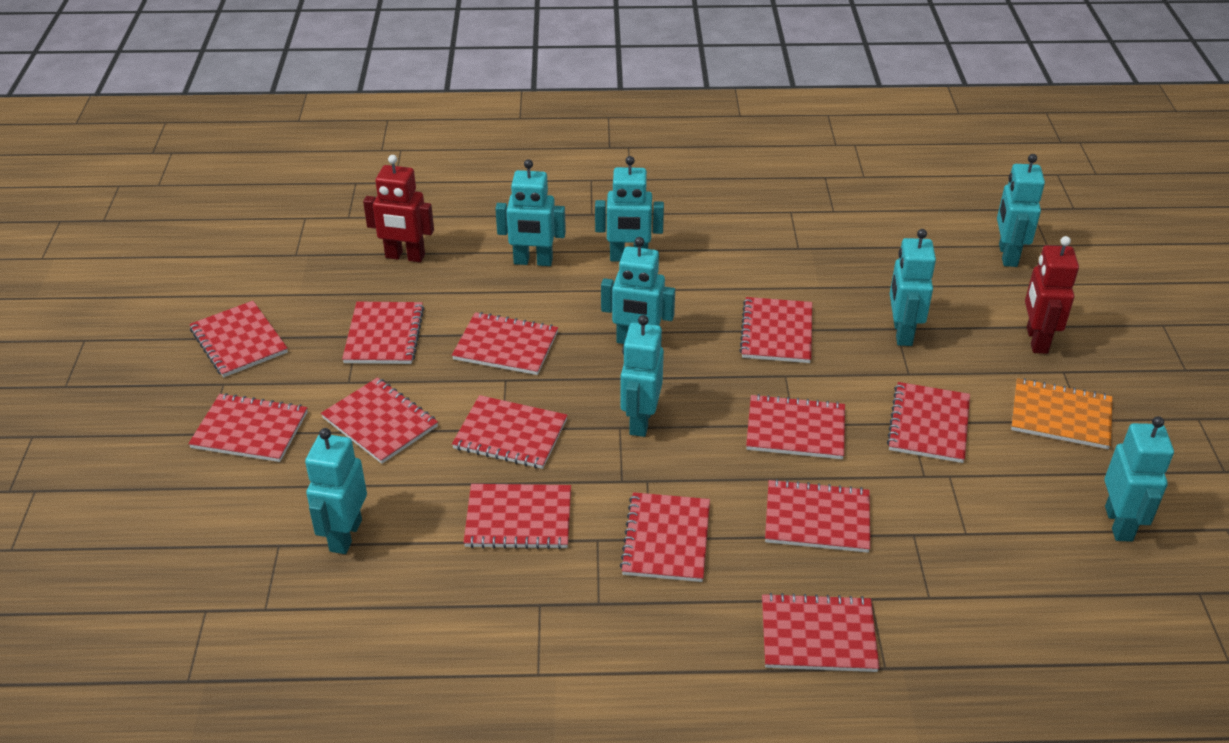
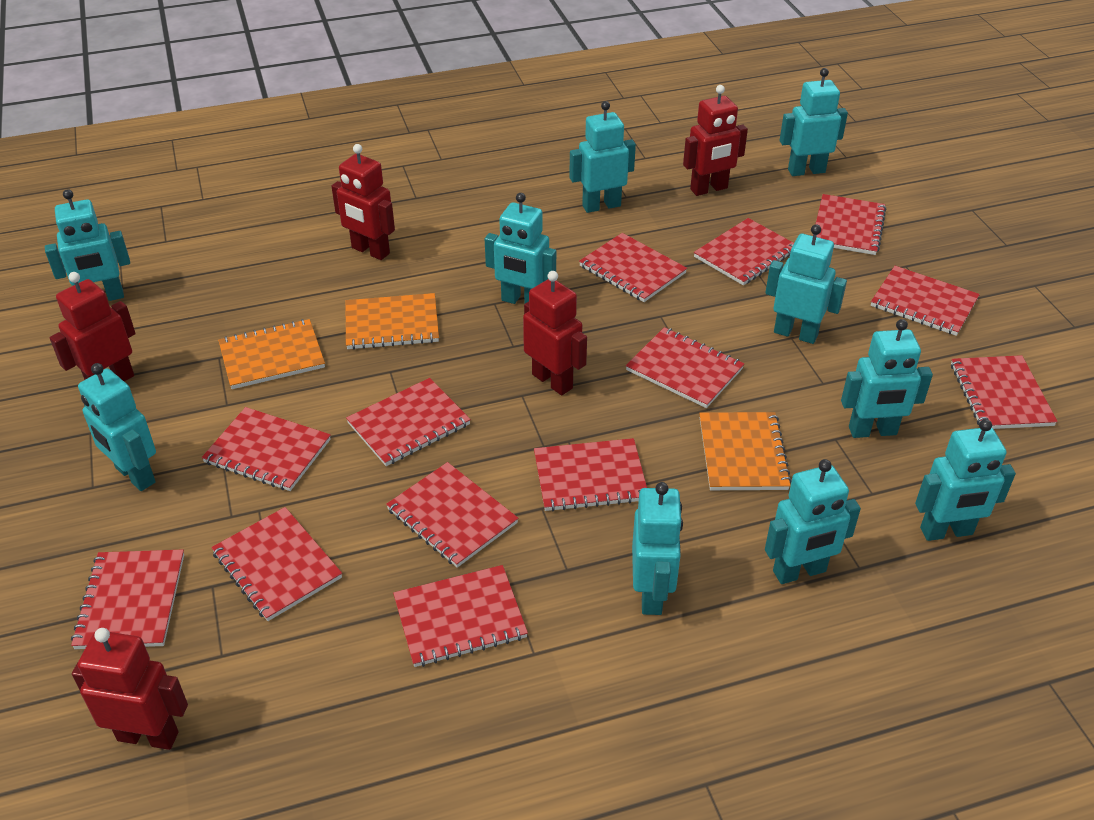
orange notebook: [1011,378,1112,449] = 1 -> [218,319,325,389] [345,293,439,350] [699,412,792,490] = 3
red robot: [363,155,434,262] [1025,236,1079,354] = 2 -> [50,272,136,381] [72,628,188,750] [331,144,395,260] [523,271,587,395] [683,85,748,196] = 5
turquoise robot: [305,428,367,554] [495,159,566,266] [595,156,664,262] [601,237,675,344] [620,315,664,437] [890,229,936,346] [997,154,1045,267] [1105,416,1174,542] = 8 -> [45,189,130,301] [78,363,156,491] [485,193,556,304] [569,101,636,213] [632,482,683,615] [765,224,847,344] [765,459,861,584] [780,68,848,176] [841,319,933,438] [915,419,1016,541] = 10

